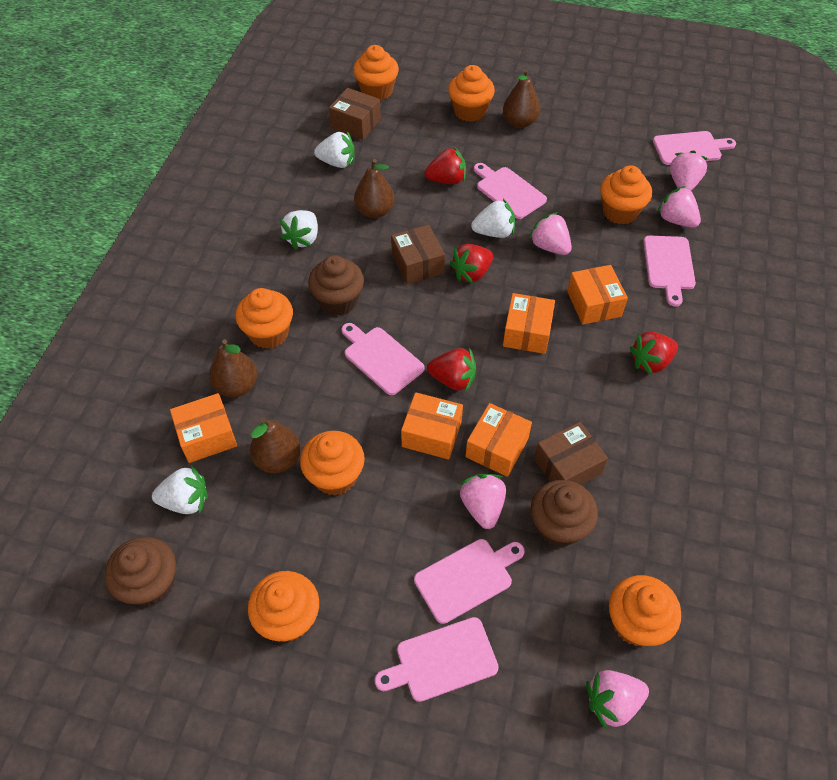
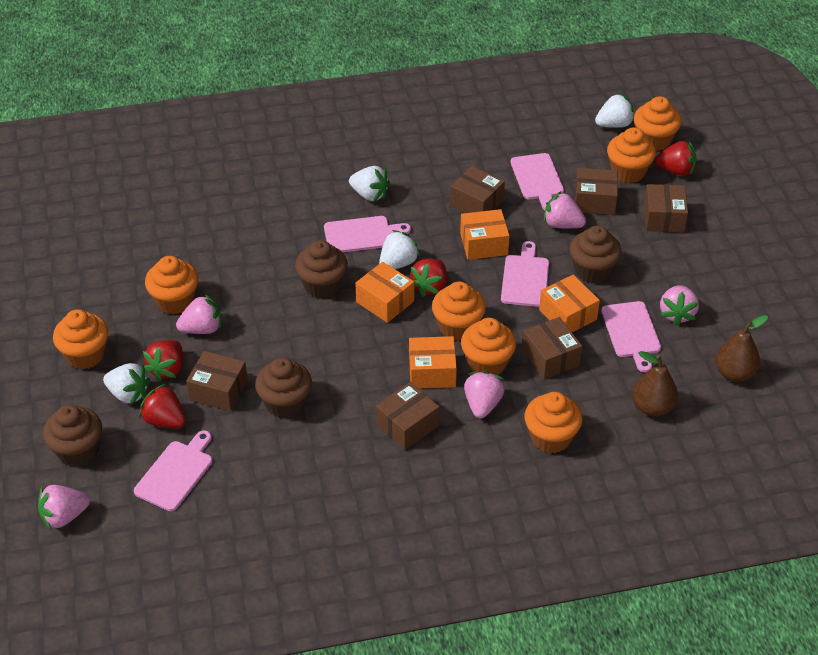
brown box: [329,88,381,140] [391,225,445,284] [534,422,608,485] = 3 -> [186,351,248,411] [376,382,439,450] [450,166,505,213] [522,317,582,379] [575,168,618,215] [644,184,688,233] = 6
brown cupcake: [105,537,176,606] [308,255,364,316] [531,480,598,547] = 3 -> [43,405,102,467] [255,357,312,419] [295,240,348,298] [569,226,622,283] = 4
brown pear: [209,339,257,397] [250,418,301,473] [354,159,395,219] [503,69,540,128] = 4 -> [632,351,678,417] [715,315,768,382] = 2
orange box: [170,393,237,463] [401,392,463,460] [466,403,532,477] [503,293,555,354] [567,265,628,325] = 5 -> [355,262,414,323] [409,336,457,389] [460,209,510,260] [539,275,600,332] = 4
pink cutting board: [342,323,425,395] [375,617,499,702] [414,539,525,624] [474,163,547,219] [644,236,696,307] [653,131,736,165] = 6 -> [134,430,212,511] [324,216,411,252] [501,241,549,307] [511,153,564,210] [601,301,661,372] = 5

